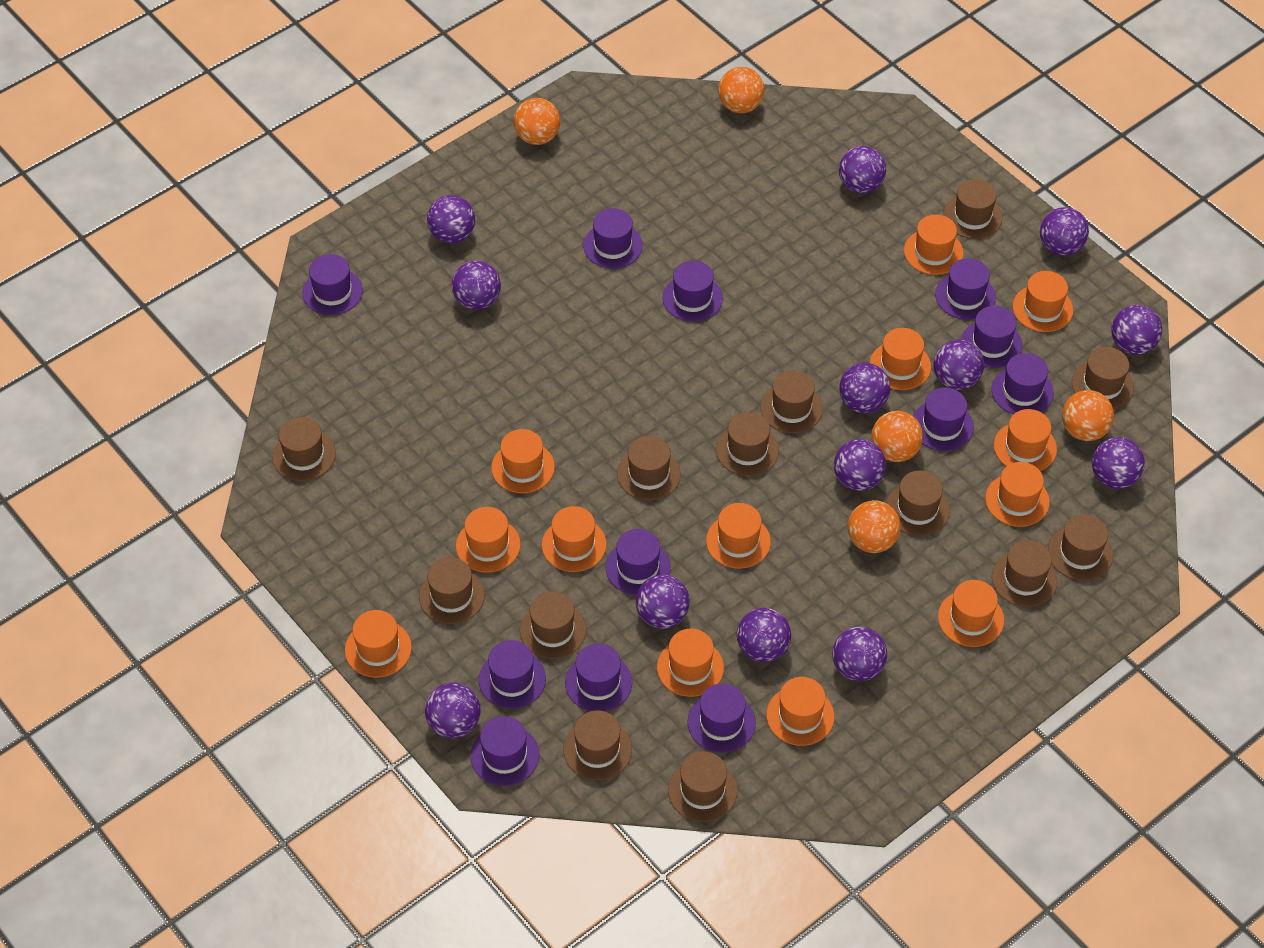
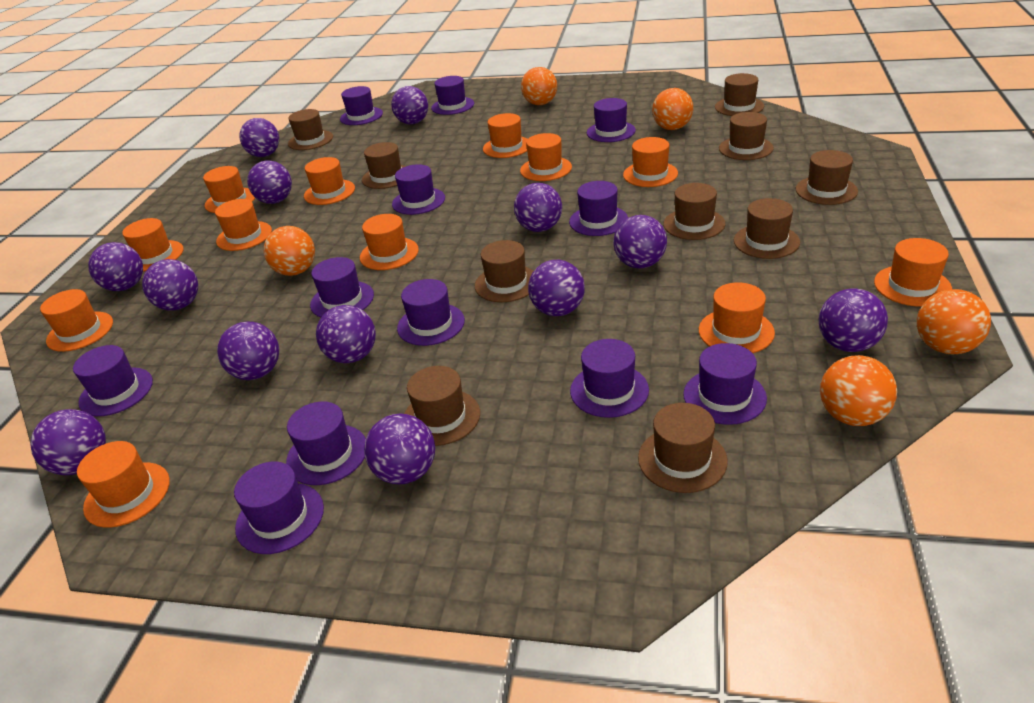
brown hat: [272,417,336,481] [419,557,485,624] [520,591,586,659] [563,710,632,780] [617,436,681,500] [668,751,738,822] [716,412,779,476] [760,370,823,433] [886,470,950,536] [943,179,1002,239] [992,540,1058,607] [1048,514,1113,581] [1072,347,1134,409] = 13 -> [288,109,333,150] [362,142,406,189] [404,366,480,446] [475,240,533,302] [638,403,728,493] [663,183,726,240] [715,73,764,116] [719,112,774,160] [734,198,800,259] [796,150,858,205] = 10
orange hat: [345,610,412,678] [456,507,521,573] [491,429,555,493] [542,506,607,572] [657,629,724,697] [706,503,771,569] [766,677,835,746] [870,328,931,390] [904,214,963,275] [938,580,1004,647] [985,462,1050,527] [994,409,1057,471] [1013,271,1073,332] = 13 -> [40,289,113,352] [77,441,170,528] [122,218,184,271] [203,166,255,213] [215,199,272,251] [304,157,355,205] [360,214,419,270] [483,113,527,158] [520,133,572,181] [623,137,678,187] [699,282,775,353] [874,238,952,307] = 12

